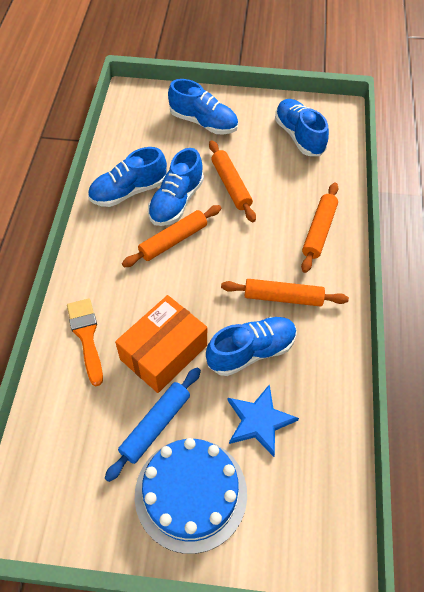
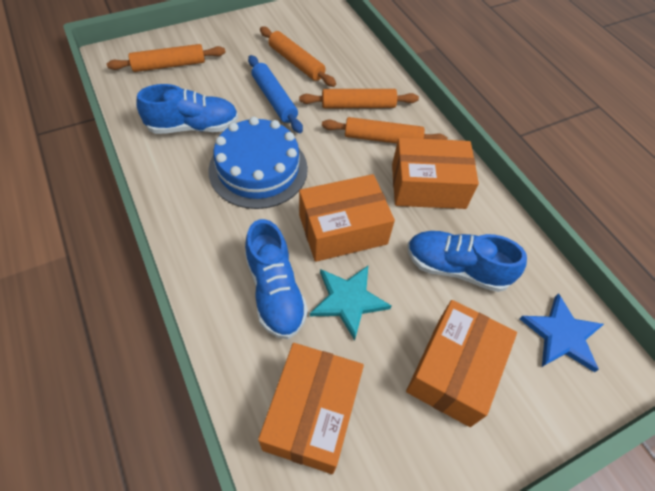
blue shoe: [88,147,167,207] [148,148,204,226] [168,79,238,134] [206,317,297,376] [275,99,329,156] = 5 -> [136,84,238,134] [245,219,308,339] [407,231,527,292] = 3
orange box: [115,295,207,393] = 1 -> [258,343,364,474] [299,174,395,262] [392,138,479,209] [406,300,517,427] = 4
orange brush: [67,298,103,386] = 1 -> none = 0
turquoise star: none = 0 -> [310,266,391,340] = 1

